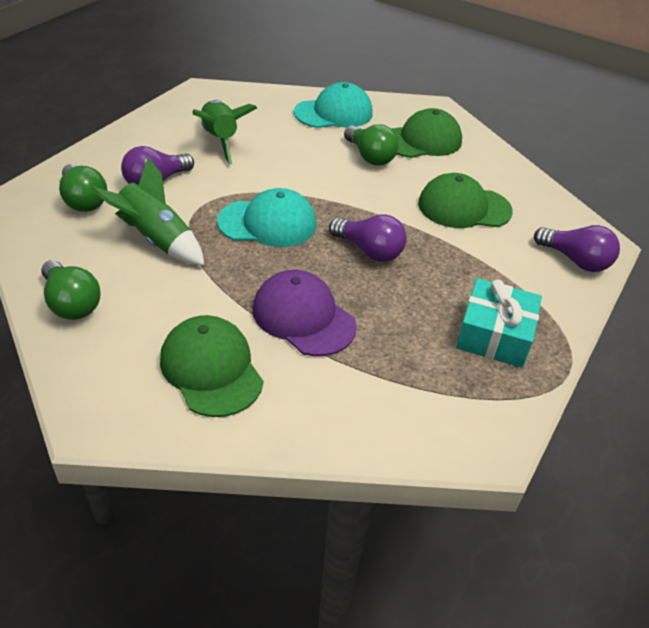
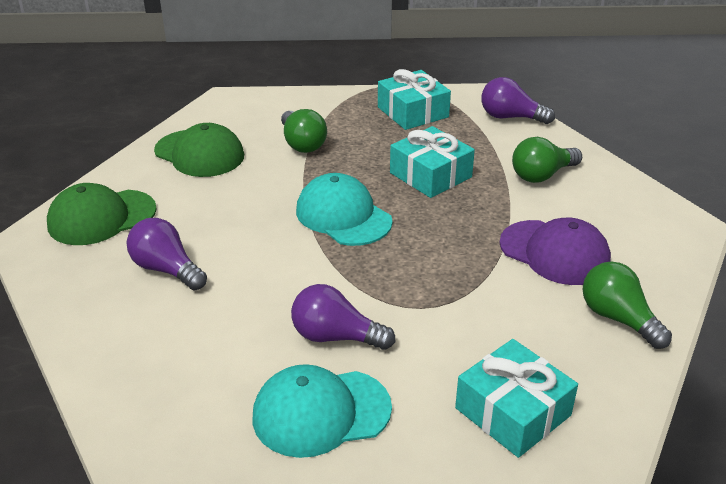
green cap: [160,315,263,417] [392,108,462,158] [418,173,513,228] = 3 -> [47,183,157,245] [154,123,244,177] = 2
green rocket: [91,158,205,266] [192,100,257,165] = 2 -> none = 0
turquoise gift: [456,278,542,368] = 1 -> [378,69,451,130] [390,126,475,198] [455,339,578,458] = 3

